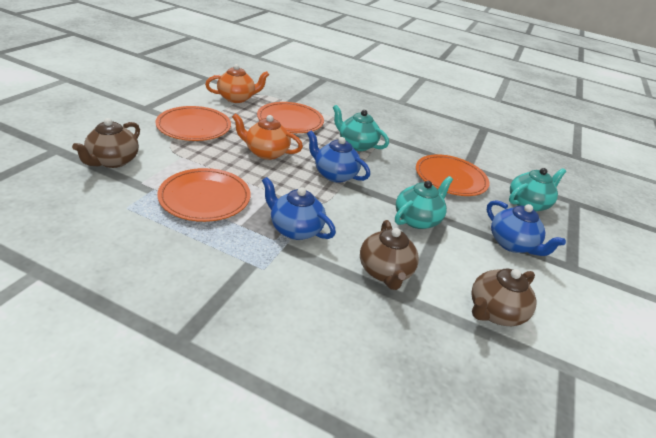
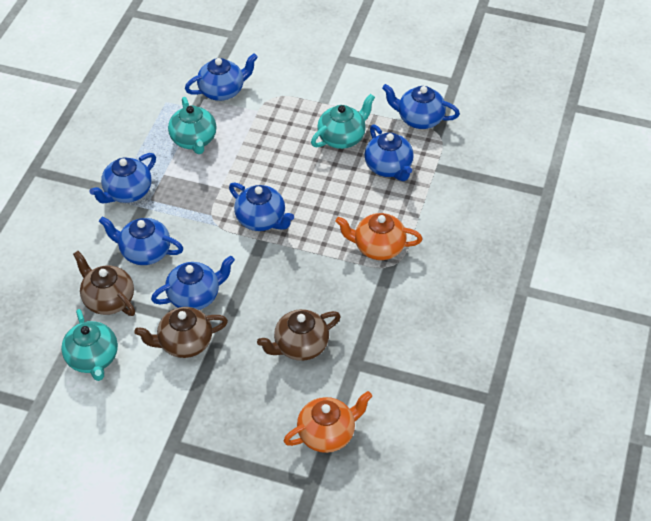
blue teapot: [262,177,336,240] [307,131,370,183] [487,200,566,256] = 3 -> [89,153,156,203] [99,216,183,265] [151,256,235,310] [185,53,258,101] [229,182,294,231] [364,125,414,181] [382,84,460,129] = 7
orange plate: [155,106,231,141] [158,168,250,222] [257,102,324,133] [416,154,489,196] = 4 -> none = 0

